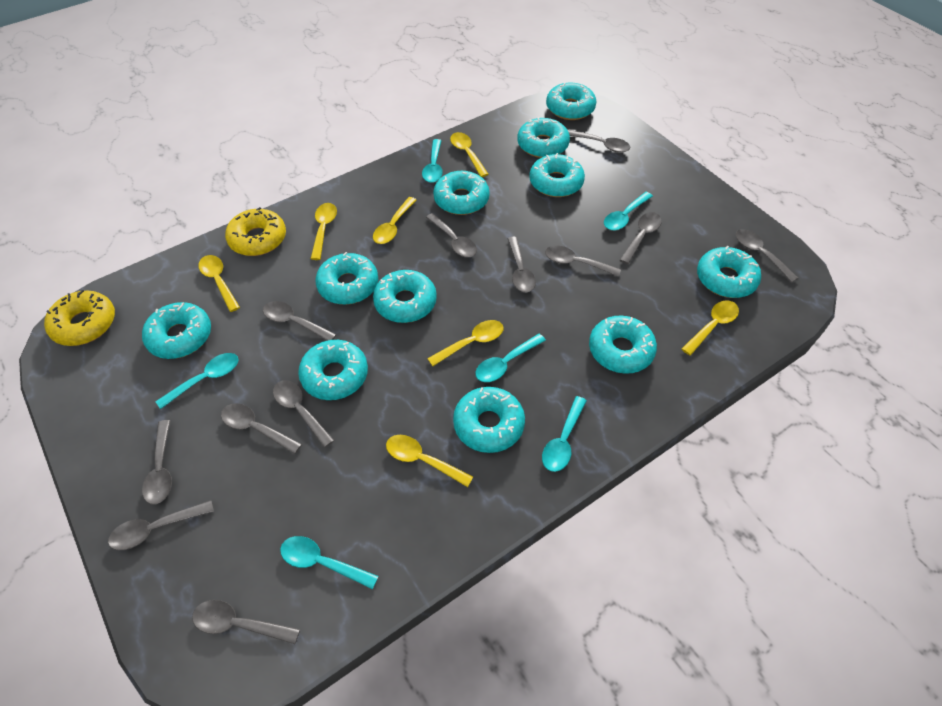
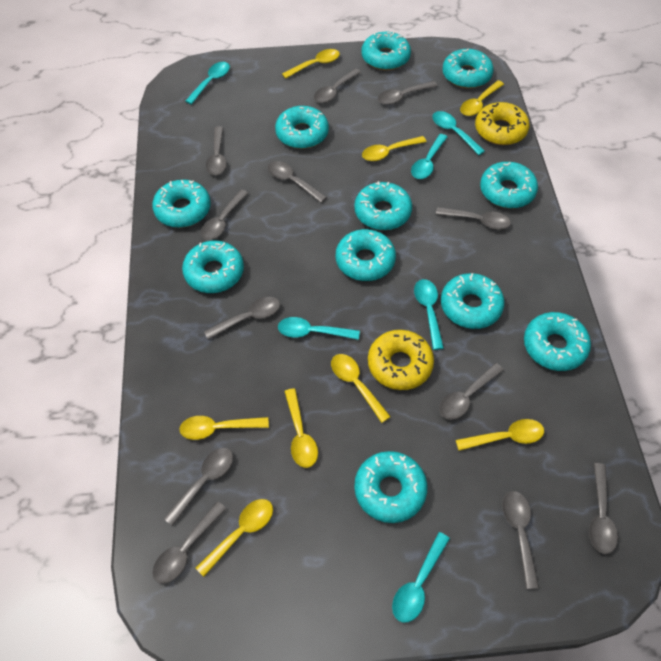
yellow spoon: [199,255,240,312] [311,203,337,260] [373,197,416,244] [386,435,473,487] [427,320,504,366] [450,132,489,177] [682,300,739,355] = 7 -> [179,416,269,440] [196,499,273,577] [282,49,340,79] [284,389,318,468] [331,354,391,423] [362,136,427,161] [456,419,544,451] [460,80,504,116] = 8

